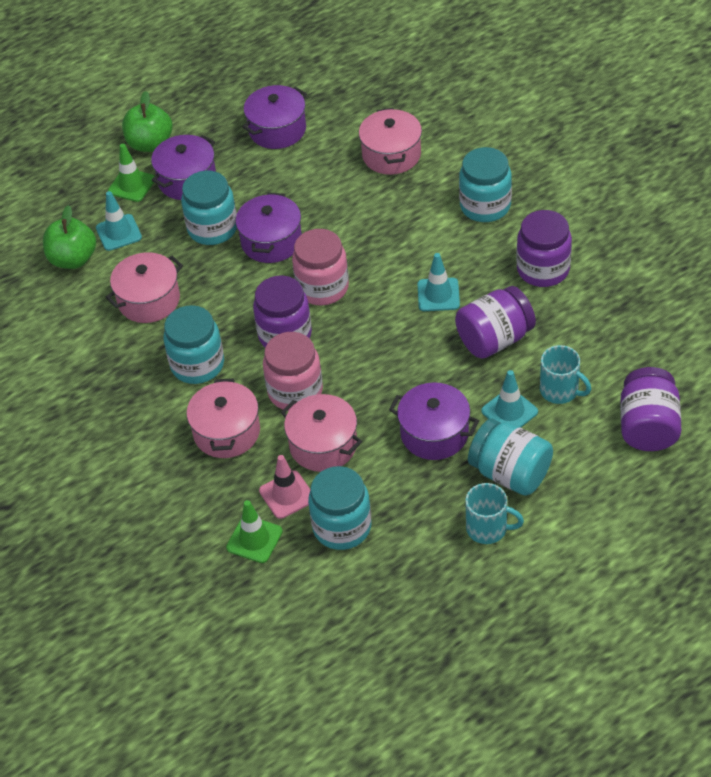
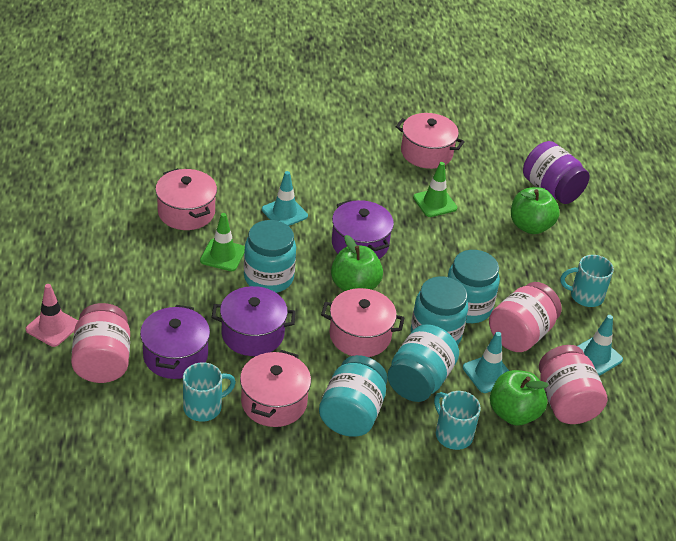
green apple: [43,205,96,269] [122,91,172,152] = 2 -> [331,235,383,291] [490,370,549,425] [511,187,560,234] = 3
pink jar: [263,332,323,411] [292,229,349,305] = 2 -> [71,303,130,383] [489,282,562,352] [539,345,607,424] = 3
purple jar: [253,275,312,347] [455,286,536,359] [516,210,572,287] [620,367,681,451] = 4 -> [523,141,590,204] = 1
purple pot: [151,135,216,200] [235,193,302,263] [242,85,307,149] [389,382,479,460] = 4 -> [140,305,210,379] [212,286,296,356] [332,200,394,259] = 3
turquoise mug: [465,483,524,544] [540,345,591,404] = 2 -> [183,362,236,422] [434,391,481,450] [561,255,614,307] = 3

